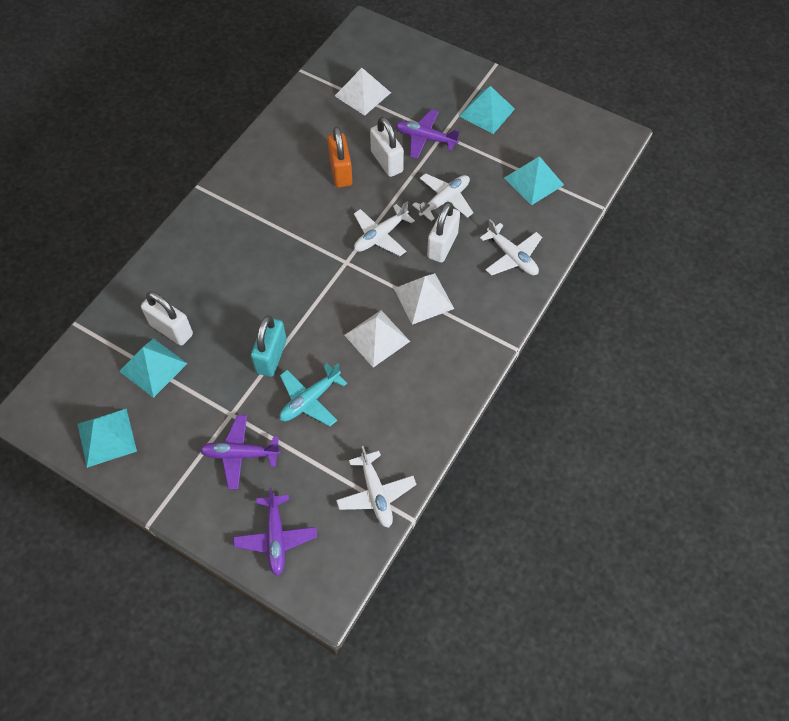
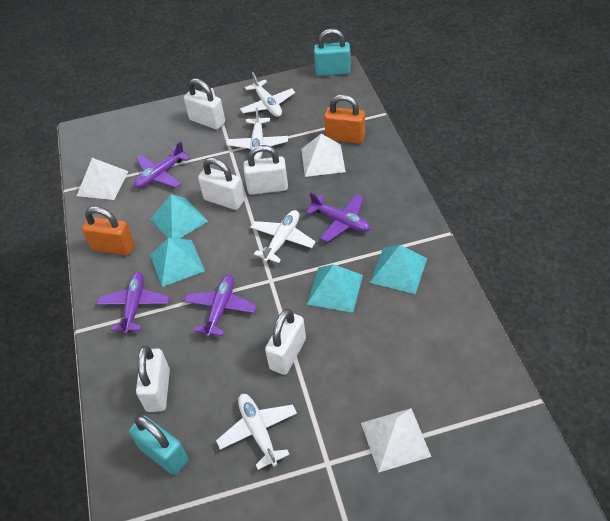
orange padlock: [327,127,353,188] = 1 -> [82,206,135,256] [324,94,365,144] = 2
purple plane: [200,415,281,489] [233,487,317,576] [396,109,460,159] = 3 -> [97,272,170,334] [134,141,190,188] [184,275,257,337] [306,192,370,242] = 4
turquoise padlock: [251,315,287,377] = 1 -> [129,415,188,475] [314,29,351,76] = 2
turquoise plane: [279,363,347,426] = 1 -> none = 0
white padlock: [141,291,193,346] [370,117,404,177] [427,202,460,263] = 3 -> [136,346,170,412] [184,78,225,130] [198,157,244,210] [243,145,288,195] [265,309,306,375] = 5

